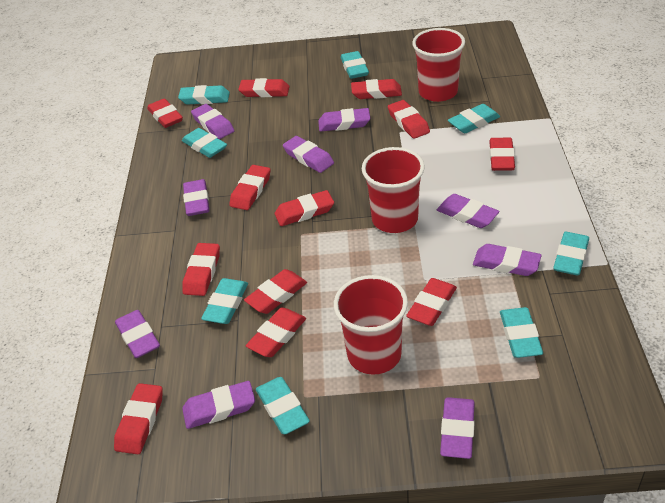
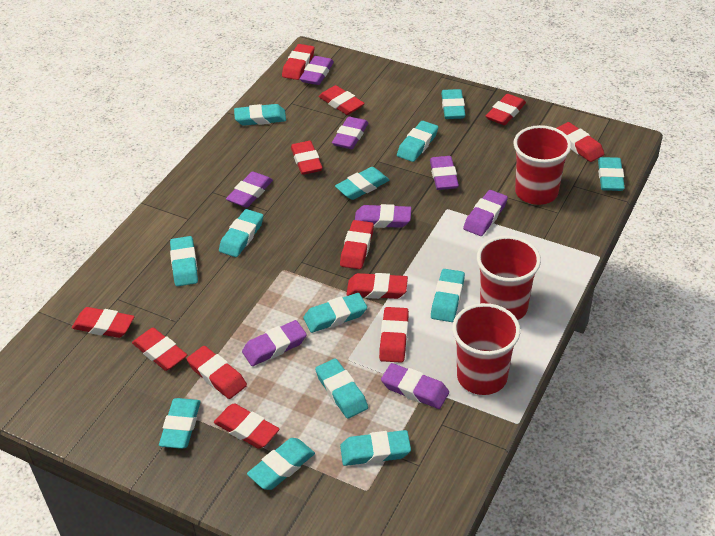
purple eraser: [115,310,160,358] [182,381,255,429] [183,179,210,216] [191,104,234,139] [283,136,334,173] [318,108,370,132] [437,194,499,228] [440,397,475,459] [473,244,542,276] = 9 -> [226,172,273,208] [242,320,307,366] [300,56,334,85] [332,116,368,149] [355,204,411,228] [381,363,449,409] [430,156,459,190] [463,190,508,236] = 8
turquoise eraser: [178,85,230,104] [182,128,227,158] [201,278,248,324] [256,377,310,434] [341,51,369,79] [448,104,500,133] [500,307,543,358] [553,232,589,276] = 8 -> [159,398,201,449] [170,236,198,286] [219,209,263,257] [234,104,286,126] [247,438,315,490] [303,293,367,333] [315,358,368,418] [335,167,390,200] [340,430,411,466] [397,121,438,162] [431,269,465,322] [441,89,465,119] [598,157,625,191] = 13

